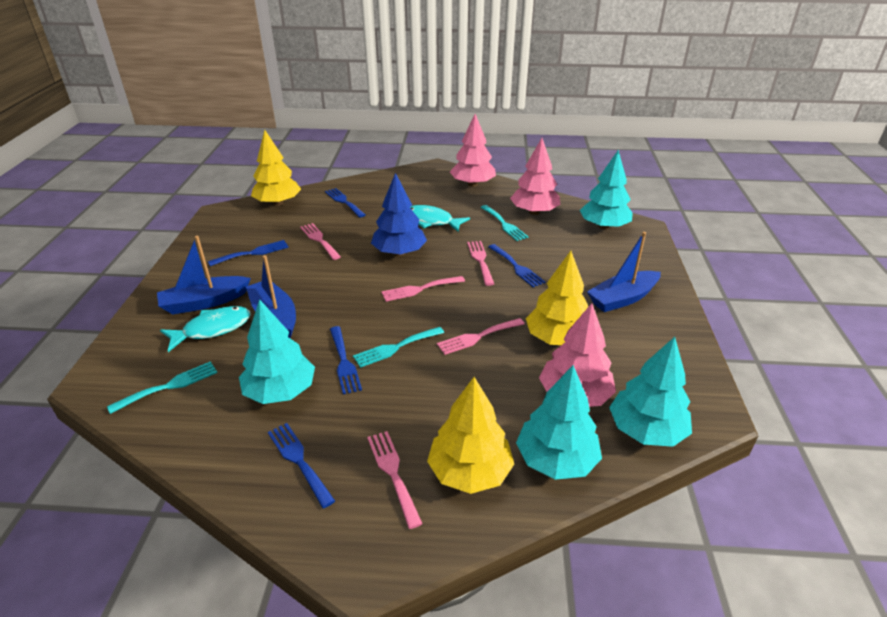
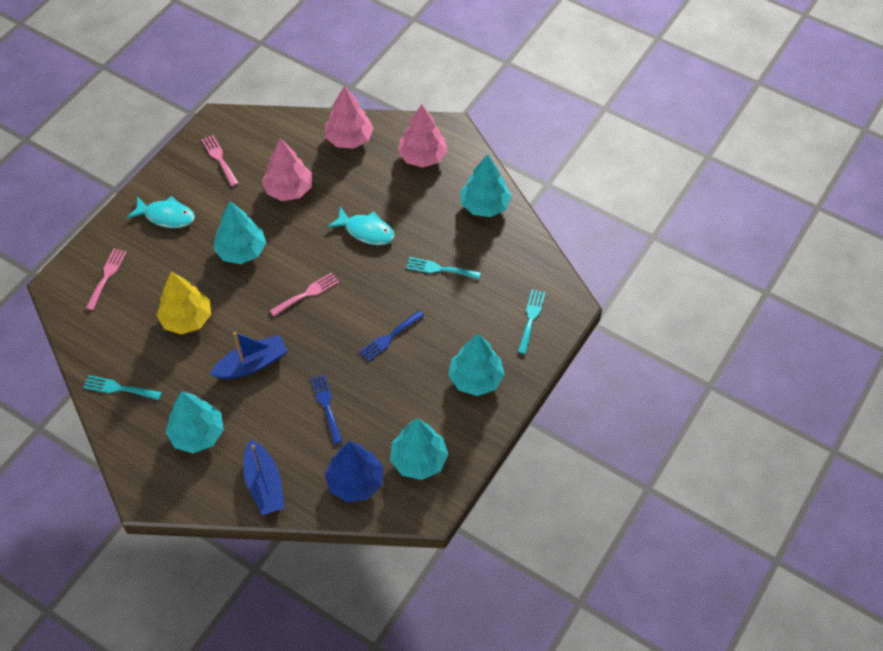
blue boat: [157,236,251,315] [246,255,296,338] [587,232,661,312] = 3 -> [210,332,288,379] [243,439,285,515] = 2
blue fork: [208,240,289,266] [268,423,335,508] [325,188,365,218] [330,326,362,394] [488,244,545,287] = 5 -> [311,374,343,444] [359,310,425,362] = 2
pink fork: [300,223,341,260] [367,431,423,529] [381,276,465,302] [437,318,525,355] [467,241,494,286] = 5 -> [86,248,127,310] [201,135,239,186] [270,272,339,316] = 3
turquoise tree: [239,299,315,404] [516,365,602,480] [580,150,633,229] [609,337,692,447] = 4 -> [166,391,224,453] [213,201,266,264] [390,418,449,480] [448,334,505,396] [461,154,511,217] = 5
yellow tree: [251,130,301,206] [427,377,514,494] [526,251,588,345] = 3 -> [157,272,211,335] = 1

